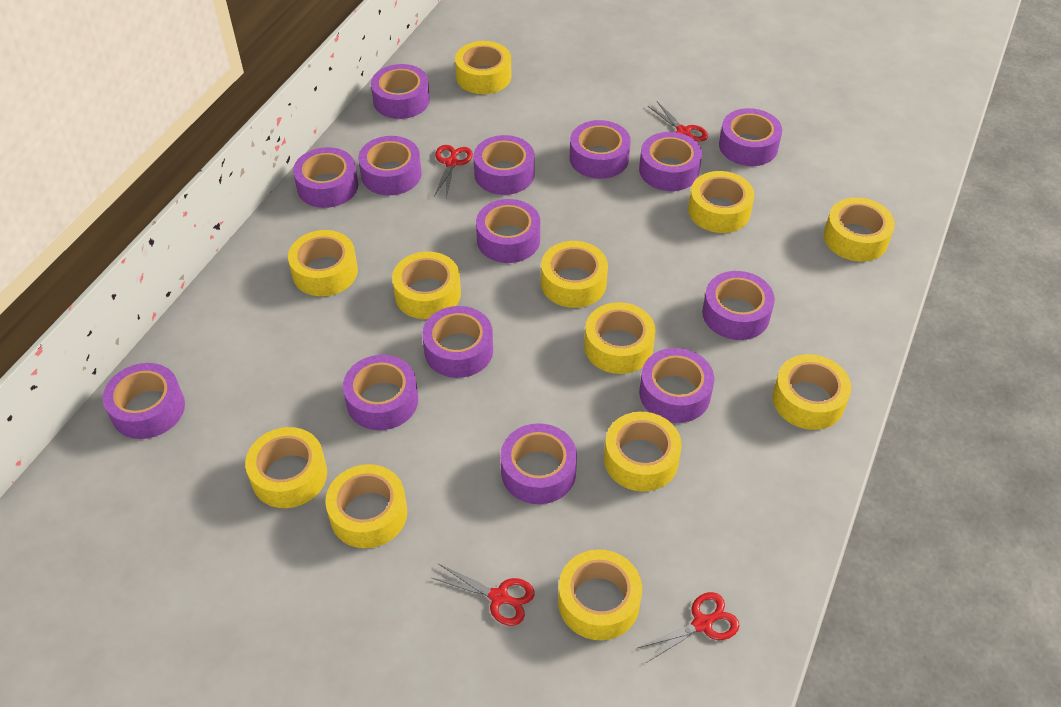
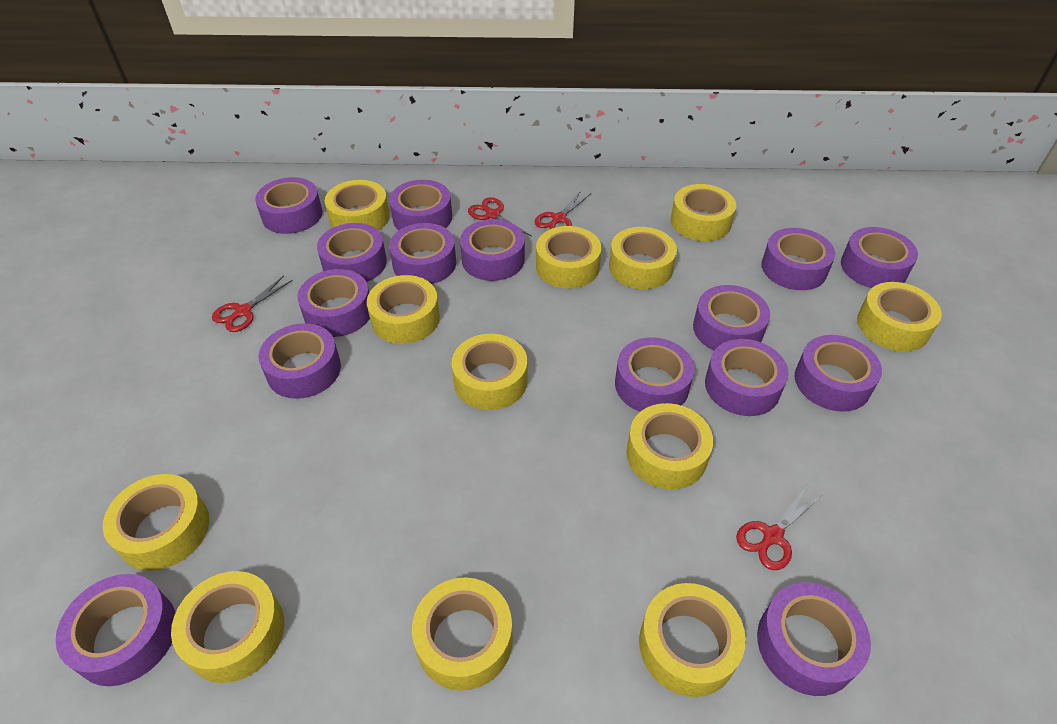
purple tape: [103,363,185,439] [293,147,358,208] [343,355,418,430] [358,136,422,195] [371,64,430,119] [422,306,493,378] [474,135,535,195] [476,199,540,263] [501,423,577,504] [570,120,631,179] [639,132,702,191] [639,348,714,423] [702,271,775,340] [719,108,782,166] = 14 -> [56,574,176,686] [255,177,323,234] [259,323,341,399] [297,269,370,337] [317,223,387,282] [389,180,452,230] [389,223,456,284] [460,219,525,281] [615,337,694,412] [693,285,770,351] [705,339,789,416] [757,582,871,696] [762,228,835,290] [795,335,882,412] [841,227,918,288] = 15

